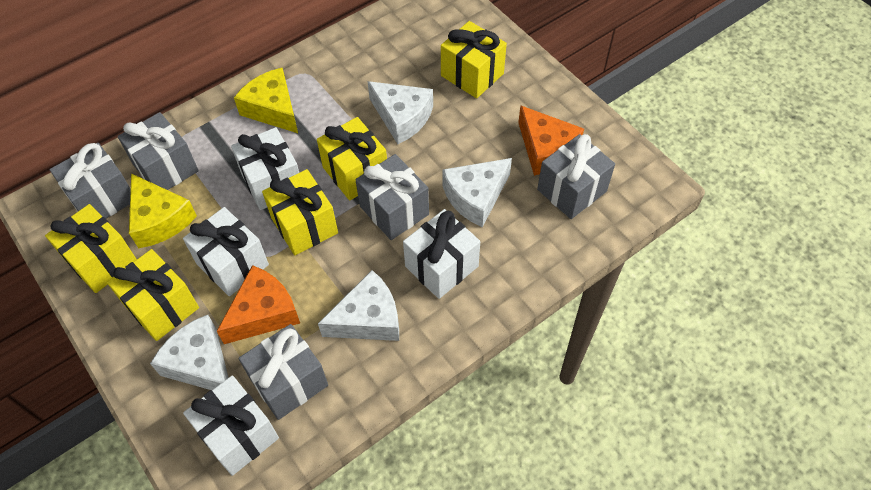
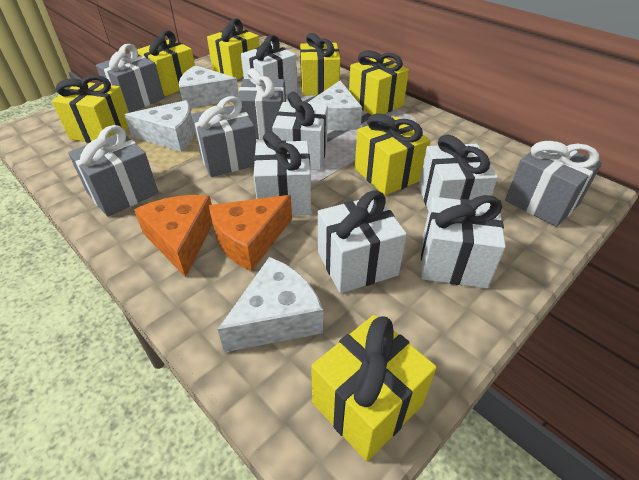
white gift: [183,207,269,296] [183,375,279,476] [231,127,299,210] [403,209,480,299] = 4 -> [241,35,297,94] [254,131,311,216] [272,92,328,170] [318,190,407,293] [419,135,498,211] [421,195,506,288] = 6
yellow cheese: [129,173,197,248] [234,68,298,133] = 2 -> none = 0
yellow gift: [45,204,137,293] [107,249,199,341] [262,169,338,255] [317,117,387,201] [441,21,507,98] = 5 -> [52,75,129,143] [137,30,195,96] [207,18,260,79] [300,33,340,96] [311,315,437,461] [349,50,409,115] [355,114,430,195] = 7

